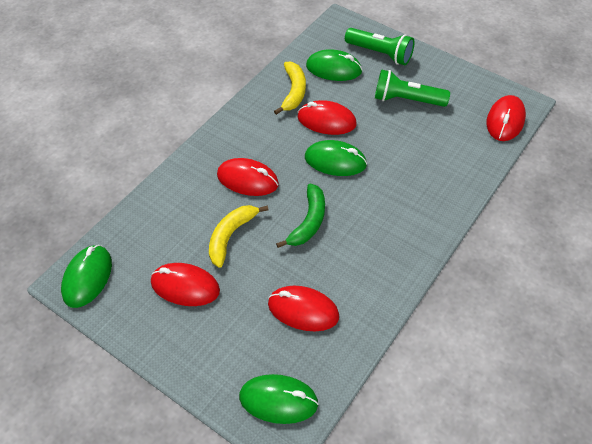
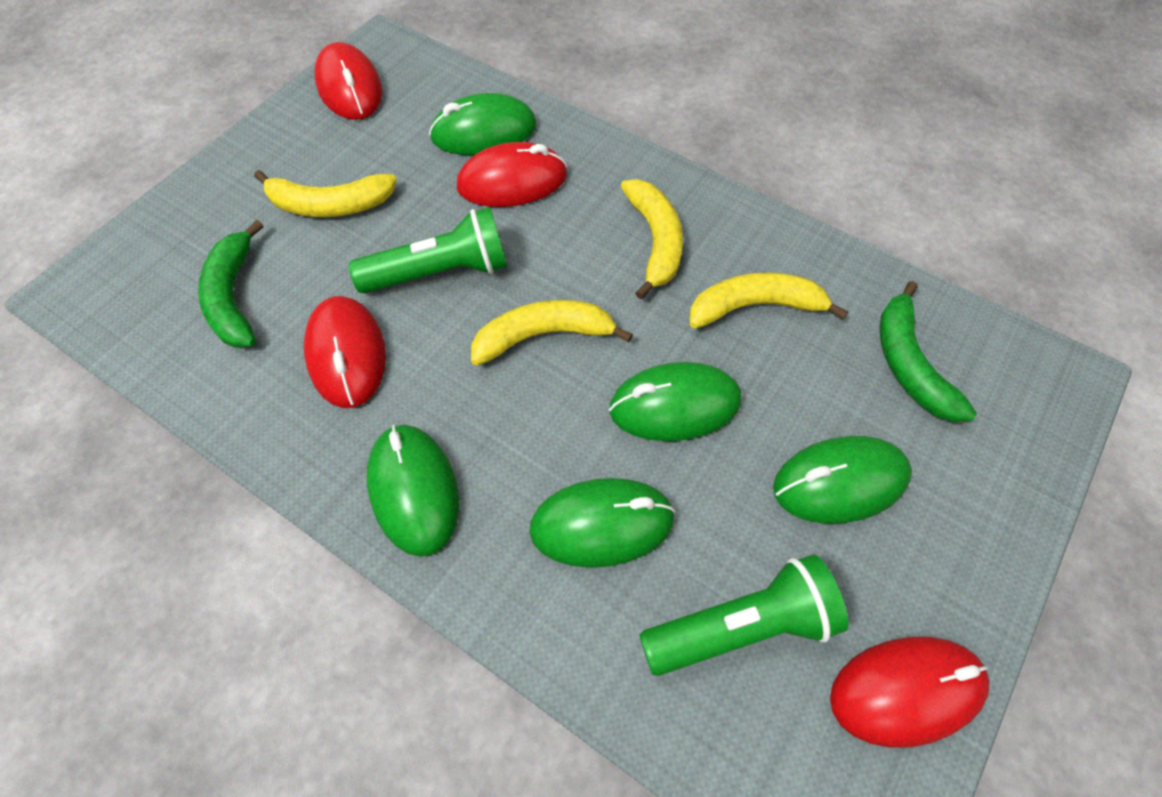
green banana: [276,184,325,248] = 1 -> [198,220,263,348] [880,281,977,422] = 2
green mouse: [61,245,112,308] [239,374,319,424] [305,140,367,176] [306,49,362,81] = 4 -> [367,425,459,557] [429,93,536,155] [529,478,676,568] [609,362,741,441] [773,436,912,524] = 5
red mouse: [151,263,220,306] [217,158,279,196] [268,286,339,331] [298,100,357,135] [487,95,526,141] = 5 -> [304,296,386,408] [315,42,382,120] [456,142,567,207] [830,637,990,748] = 4
yellow banana: [209,205,269,268] [274,62,306,115] = 2 -> [254,170,397,217] [471,300,633,366] [621,179,683,299] [690,272,849,328] = 4

